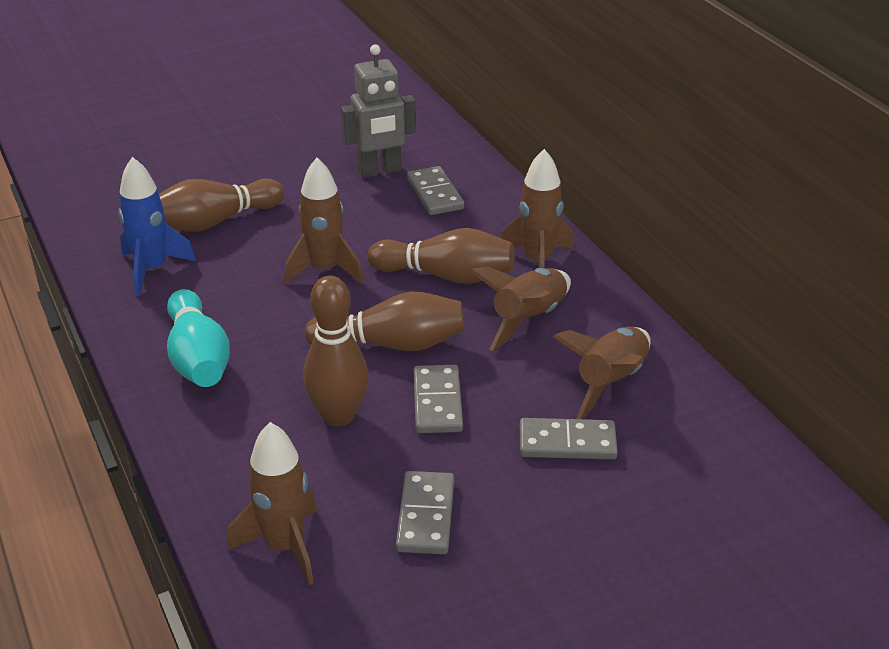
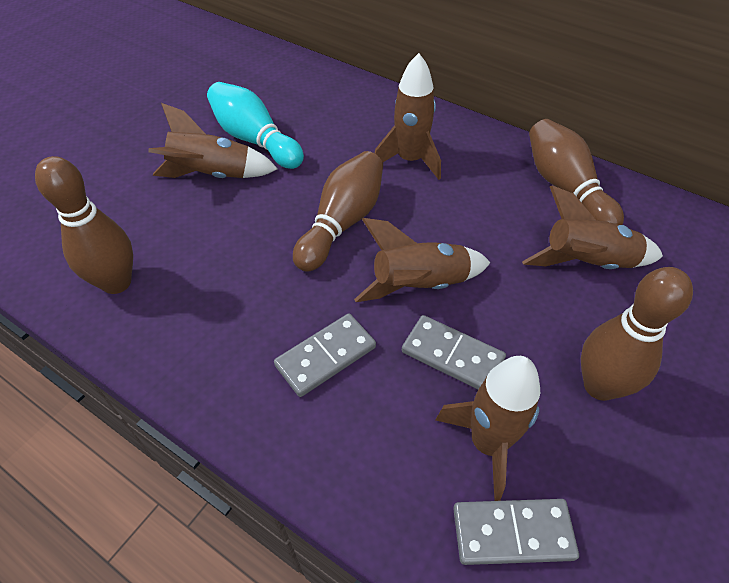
blue rocket: [118,157,196,296] = 1 -> none = 0
grey domino: [396,471,454,554] [407,166,464,215] [413,365,463,433] [520,418,618,460] = 4 -> [274,314,376,397] [402,315,506,390] [453,499,579,565] = 3
grey robot: [341,44,416,178] = 1 -> none = 0

